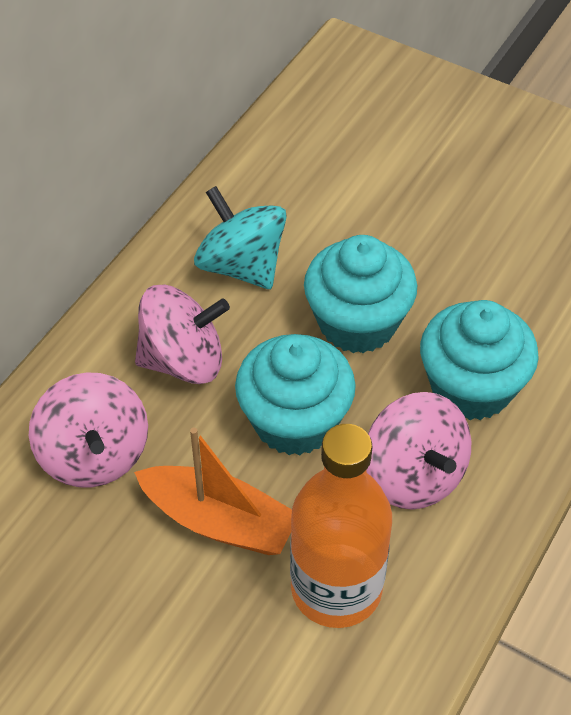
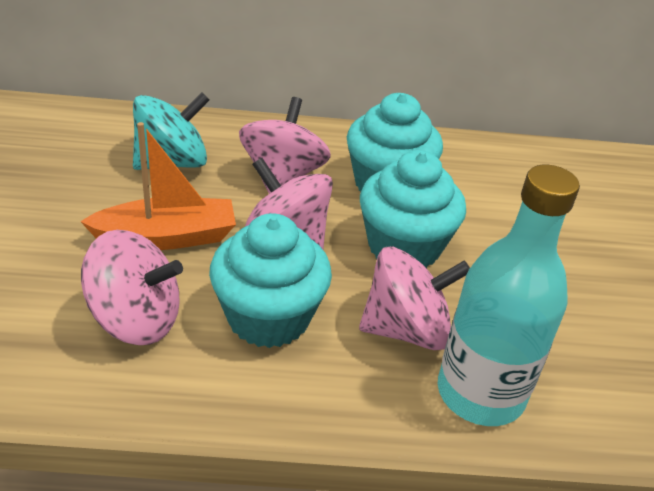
orange bottle: [290,424,392,628] = 1 -> none = 0
pink spinning top: [29,372,148,487] [135,285,230,384] [367,392,471,510] = 3 -> [81,230,183,345] [239,97,331,194] [245,158,333,249] [359,246,470,350] = 4
turquoise bottle: none = 0 -> [438,165,580,426] = 1

